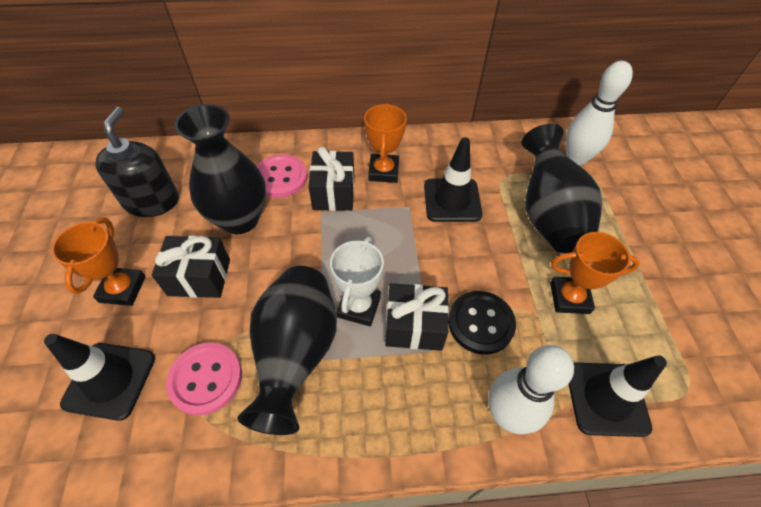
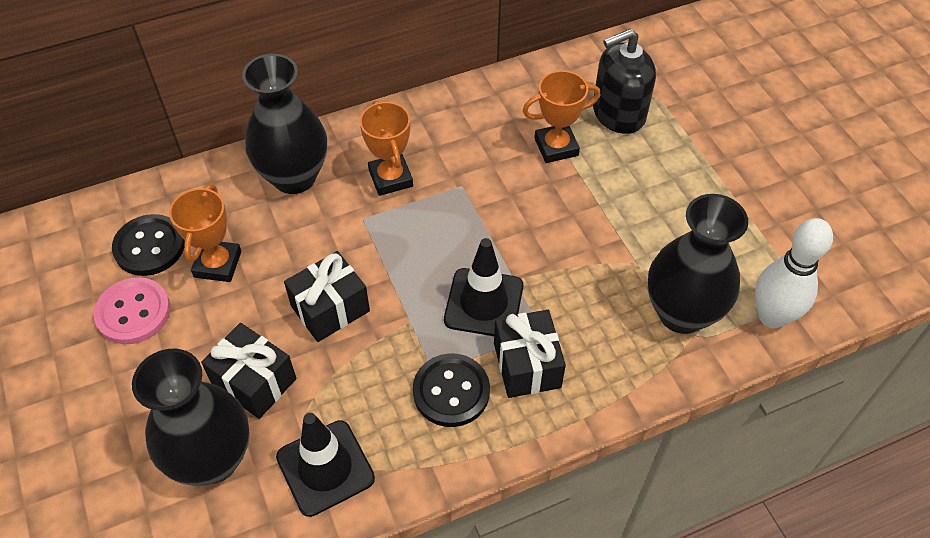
black button: [448,291,516,355] = 1 -> [112,214,185,276] [413,353,490,427] = 2
black traffic cone: [44,334,155,421] [424,137,482,222] [569,355,667,437] = 3 -> [276,413,375,517] [444,238,523,336] = 2
pink button: [166,342,242,416] [257,154,307,198] = 2 -> [94,277,171,344] = 1
white bowling pin: [488,345,574,434] [566,61,633,166] = 2 -> [755,218,833,328] = 1
white trophy: [330,237,384,326] = 1 -> none = 0

